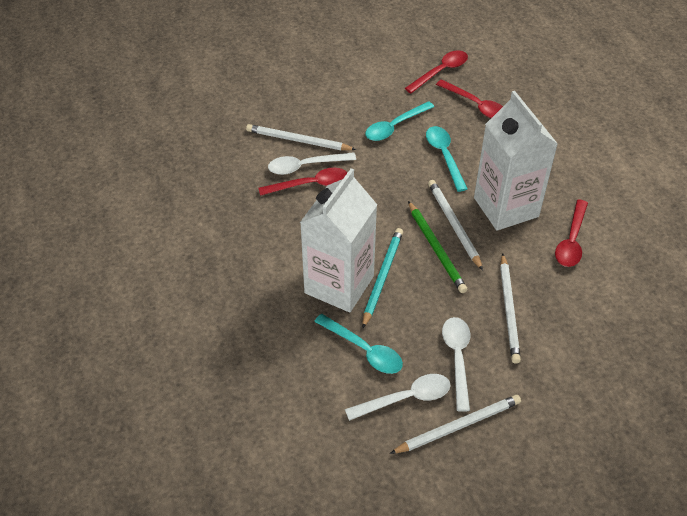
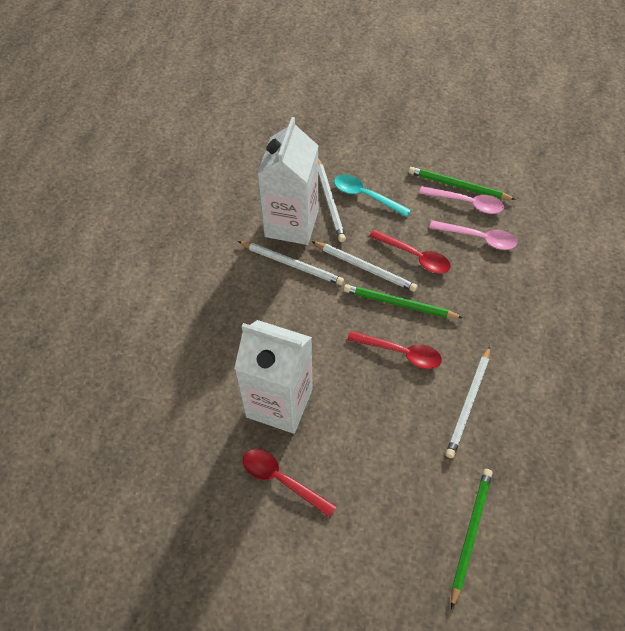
green pencil: [408,201,468,293] = 1 -> [344,284,463,318] [408,167,516,200] [451,469,493,609] = 3
pink spoon: none = 0 -> [419,186,504,214] [429,220,517,250] = 2
red spoon: [259,168,347,196] [405,50,468,93] [436,79,503,118] [555,200,588,267] = 4 -> [243,449,337,517] [347,331,442,369] [369,229,451,274] = 3
turquoise pencil: [362,228,403,329] = 1 -> none = 0
turquoise spoon: [314,314,403,374] [365,101,434,141] [426,126,468,192] = 3 -> [334,174,411,217] = 1
white spoon: [268,152,356,175] [345,374,451,421] [442,317,470,412] = 3 -> none = 0

